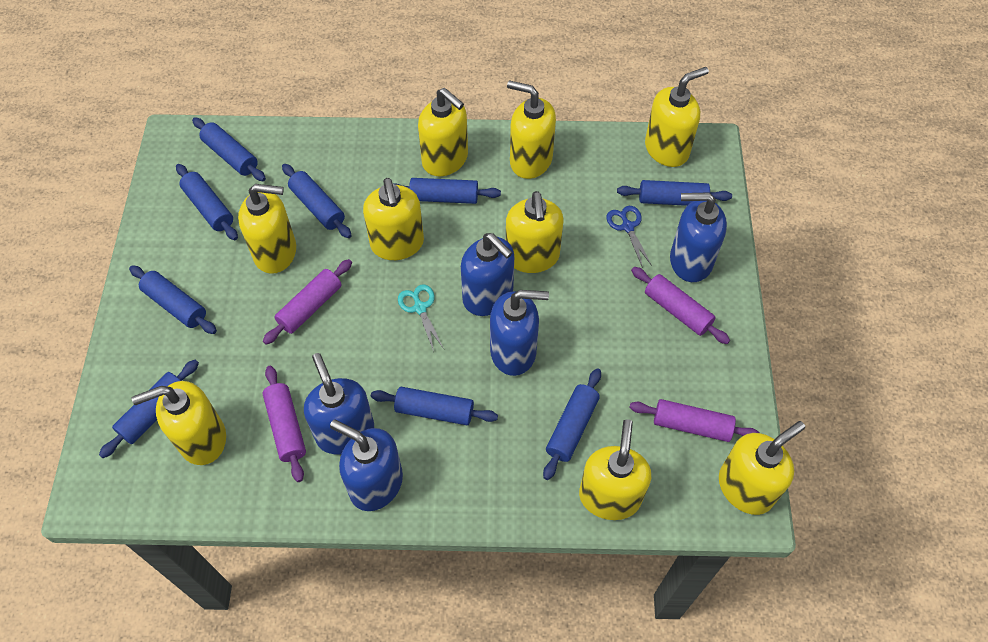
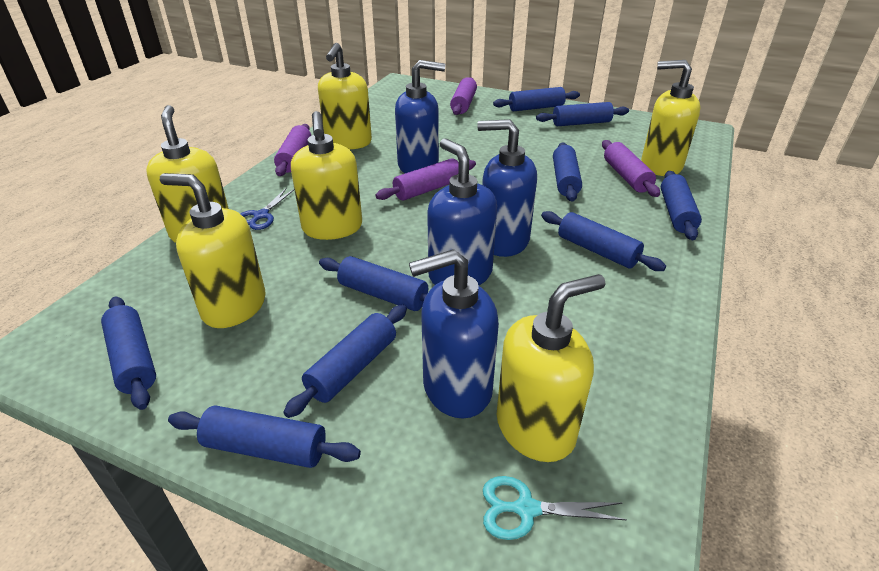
blue soap dispenser: [304,353,374,455] [330,420,403,511] [461,233,514,316] [490,290,549,376] [670,192,727,282] = 5 -> [395,60,445,173] [409,249,499,418] [427,139,497,285] [477,119,537,257] = 4
yellow soap dispenser: [132,381,226,465] [238,184,296,274] [363,178,424,260] [418,88,468,176] [506,191,563,273] [507,80,556,179] [579,419,651,520] [645,67,709,167] [719,421,805,515] = 9 -> [146,105,229,243] [160,173,266,328] [291,111,362,240] [318,43,372,149] [496,274,606,462] [641,60,700,176] = 6

